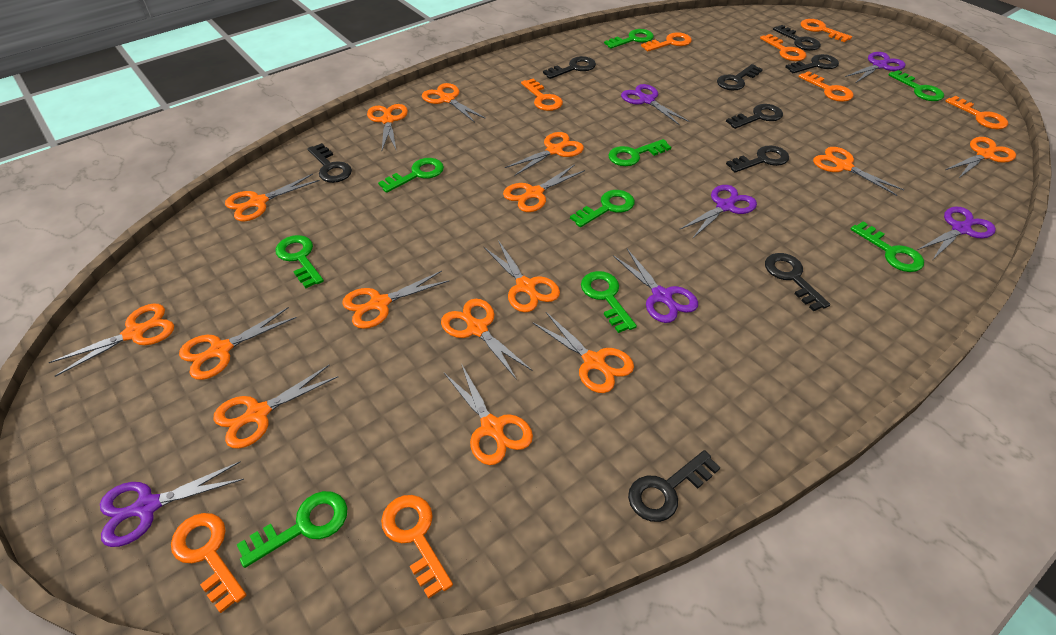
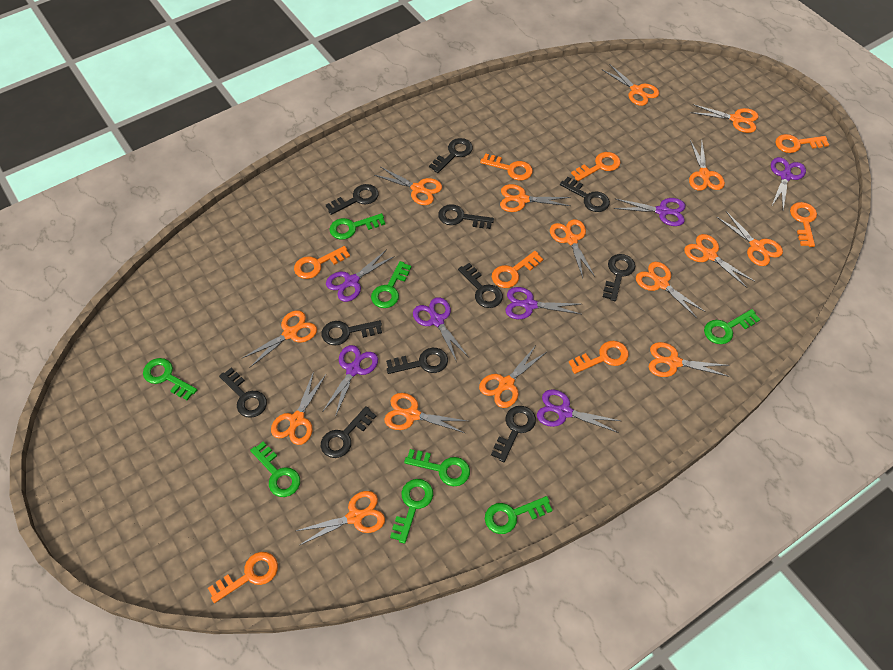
black key: [308,143,352,183] [543,56,596,79] [628,450,721,522] [717,64,763,91] [726,104,783,129] [726,145,789,173] [765,253,830,311] [773,25,821,51] [785,54,839,73] = 9 -> [219,368,267,418] [321,406,376,458] [322,320,382,345] [326,184,379,215] [386,348,448,374] [429,138,473,173] [438,204,494,229] [458,263,503,308] [491,406,536,462] [560,177,610,212] [603,254,635,301] = 11
green key: [236,491,347,568] [275,235,324,288] [378,158,444,193] [570,190,635,227] [581,271,637,333] [604,29,654,49] [608,139,671,166] [850,222,924,272] [888,70,944,101] = 9 -> [143,358,197,400] [250,442,300,497] [329,213,385,240] [371,261,412,308] [390,479,433,544] [404,449,470,486] [485,496,552,534] [704,309,760,344] = 8
purple scissors: [100,461,244,547] [613,249,698,323] [621,84,690,126] [679,185,757,239] [845,52,906,83] [917,206,996,259] = 6 -> [322,345,378,417] [326,249,395,302] [413,297,468,362] [505,287,581,319] [537,389,621,433] [613,198,686,226] [771,157,806,209] = 7

